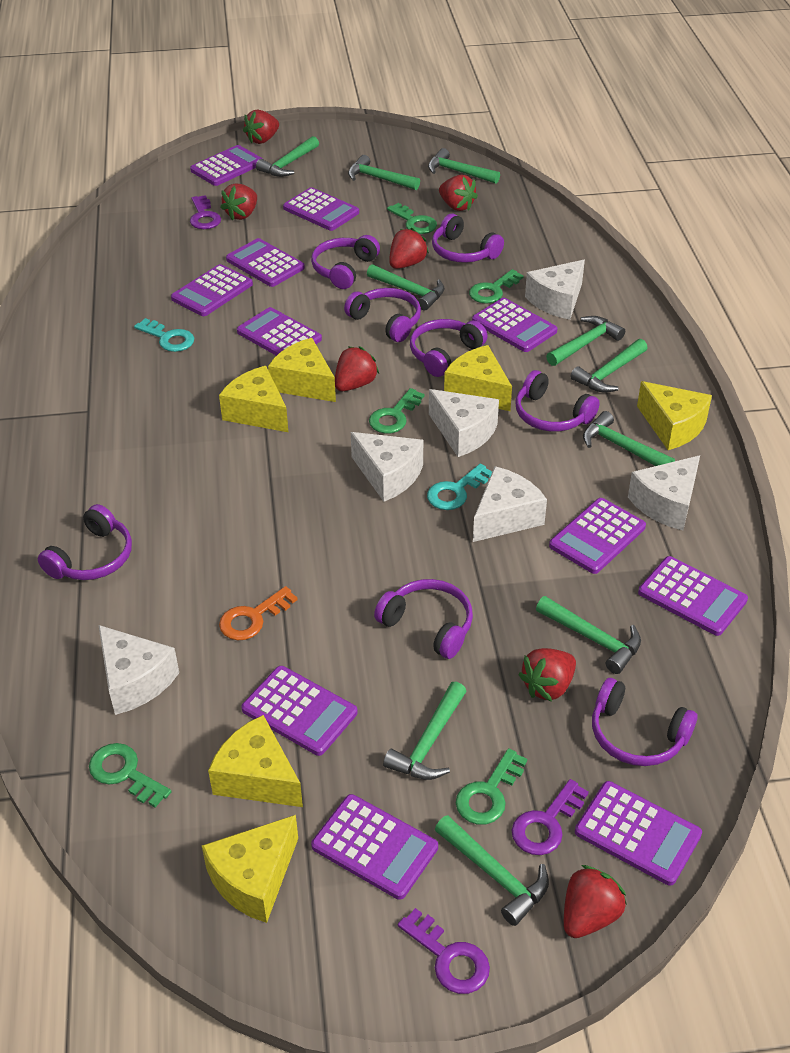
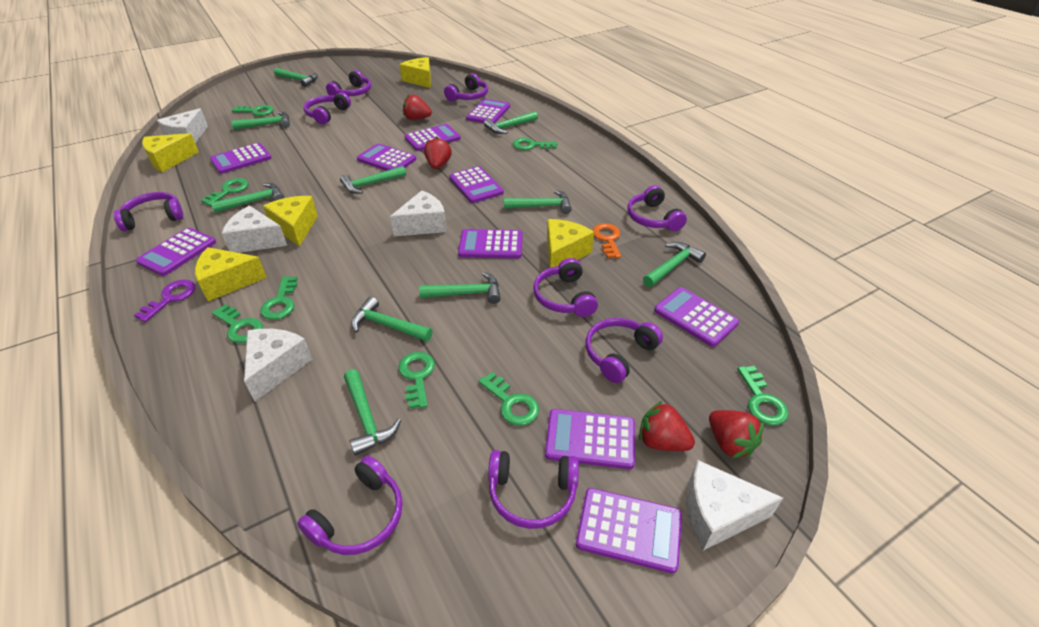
green key: [89,743,171,808] [369,388,424,434] [387,203,437,234] [456,748,527,825] [469,269,524,304] = 5 -> [201,178,248,206] [212,304,263,343] [232,105,274,116] [260,276,297,320] [398,352,435,409] [479,372,539,426] [513,138,557,150] [737,366,789,425] = 8
purple calculator: [171,264,253,316] [190,145,264,186] [226,238,305,287] [237,307,322,356] [241,666,358,756] [283,187,359,231] [311,794,438,900] [472,298,557,352] [549,498,646,574] [575,781,702,886] [638,556,748,636] = 11 -> [136,228,216,276] [210,143,271,174] [357,143,416,171] [404,124,461,151] [449,166,504,203] [458,229,523,259] [466,99,510,124] [545,409,635,469] [576,488,682,574] [654,287,739,347] = 10
purple headphones: [38,504,132,580] [311,235,380,289] [344,288,421,342] [374,579,473,659] [410,319,487,377] [432,214,504,263] [515,370,600,432] [592,678,697,766] = 8 -> [114,192,183,231] [297,456,403,555] [304,92,351,124] [326,70,371,96] [444,73,488,101] [488,450,579,529] [533,258,598,317] [586,318,663,383] [627,185,687,231] = 9
purple key: [190,195,221,229] [398,908,490,994] [511,779,589,855] = 3 -> [134,280,196,322] = 1
red strawberry: [220,183,257,221] [243,109,279,144] [335,346,379,391] [389,228,429,269] [439,175,478,211] [518,648,576,702] [564,865,627,938] = 7 -> [403,94,432,120] [424,137,452,169] [639,401,695,451] [709,410,764,458] = 4
turquoise key: [134,318,194,352] [427,464,492,510] = 2 -> none = 0
white cheese: [98,625,179,715] [351,432,423,502] [429,389,499,457] [473,466,547,542] [525,260,585,320] [628,455,700,530] = 6 -> [157,108,208,143] [222,206,287,253] [244,329,312,402] [390,190,447,236] [686,460,783,550] = 5
yellow cheese: [202,815,298,923] [208,715,303,807] [219,366,288,432] [268,338,336,402] [444,345,512,411] [637,381,712,450] = 6 -> [142,133,199,172] [195,247,267,301] [263,196,318,247] [400,57,431,88] [547,219,594,268] = 5

